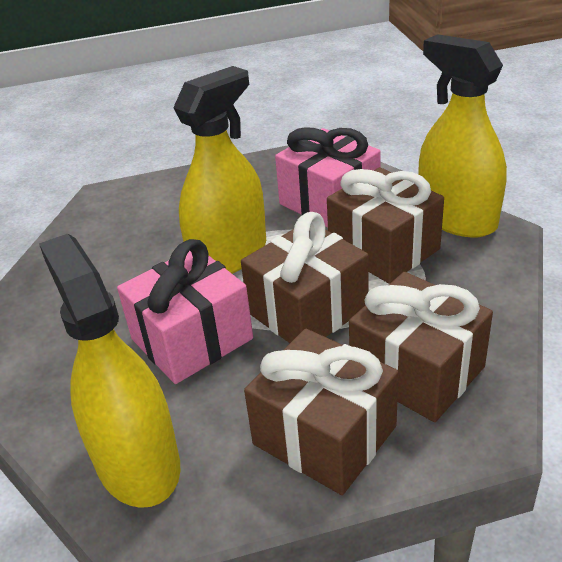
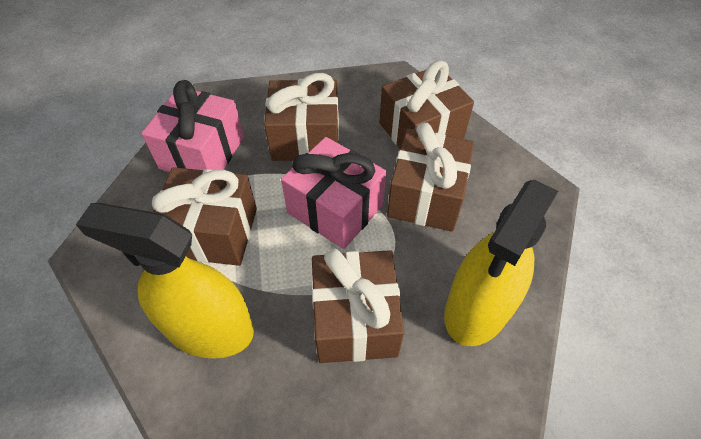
brown gift: [241,212,368,343] [244,329,399,495] [327,167,444,284] [349,272,493,422] = 4 -> [152,167,257,266] [264,73,339,161] [312,249,404,363] [379,60,474,149] [387,122,474,232] = 5
yellow spray bottle: [39,234,180,508] [173,66,266,274] [418,34,507,238] = 3 -> [76,203,254,358] [444,180,558,346] = 2

